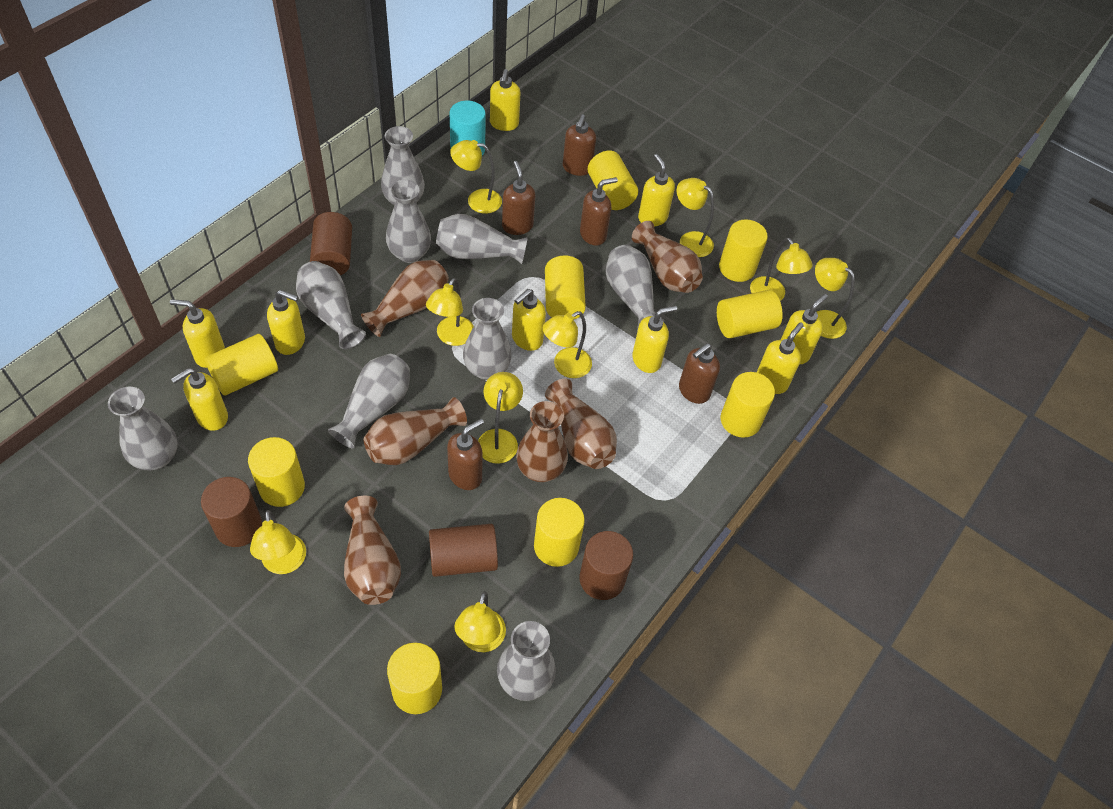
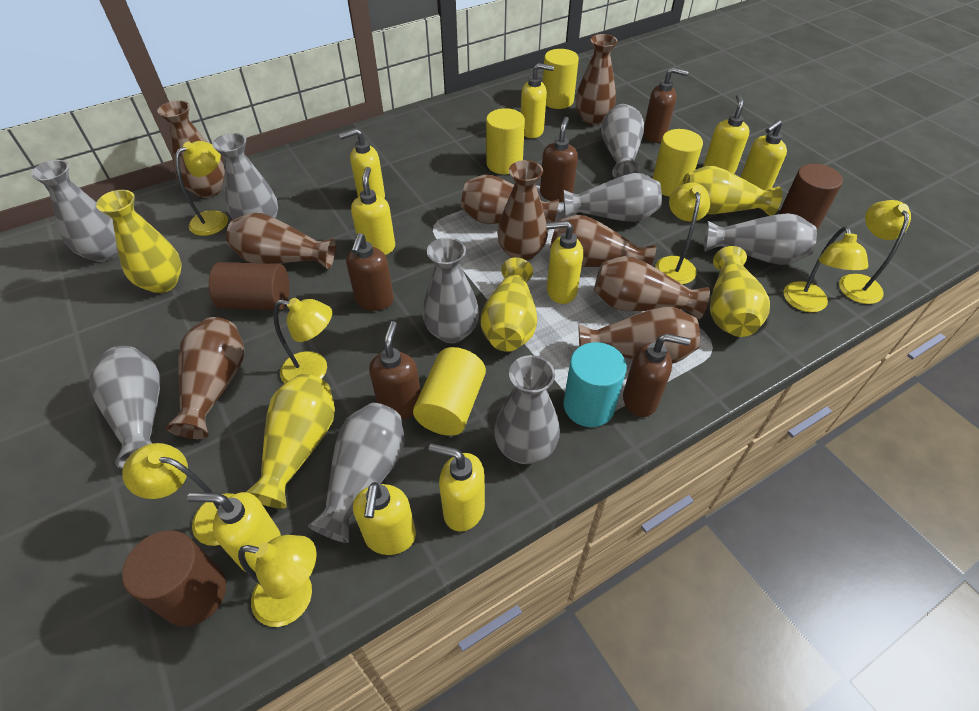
brown cylinder: [201,477,262,547] [310,212,352,275] [429,524,498,577] [579,531,633,600] = 4 -> [122,530,226,627] [209,262,289,310] [779,164,843,230] = 3
brown vase: [344,495,401,605] [361,260,449,337] [364,397,467,465] [516,401,568,482] [545,379,617,469] [632,221,703,293] = 6 -> [157,100,225,198] [166,317,244,439] [226,213,336,269] [461,175,559,224] [497,160,548,261] [549,215,657,267] [575,34,617,125] [578,306,700,364] [594,256,710,320] = 9
yellow cylinder: [205,334,278,396] [248,437,305,507] [387,643,442,714] [534,498,585,567] [545,256,586,319] [588,150,638,210] [717,290,783,338] [719,219,768,282] [721,372,775,438] = 9 -> [413,347,486,436] [486,108,525,174] [543,49,579,109] [653,129,703,197] = 4
yellow lamp: [250,510,306,574] [426,278,474,346] [450,140,502,214] [454,591,506,652] [478,372,523,464] [543,311,592,378] [677,178,714,257] [750,238,813,301] [815,258,855,339] = 9 -> [122,443,234,546] [175,141,228,236] [238,535,317,627] [273,298,332,383] [655,182,710,285] [784,226,868,312] [839,200,911,304] = 7
yellow vase: none = 0 -> [96,190,182,293] [246,374,335,509] [481,257,537,352] [681,166,782,216] [710,246,770,337] = 5

